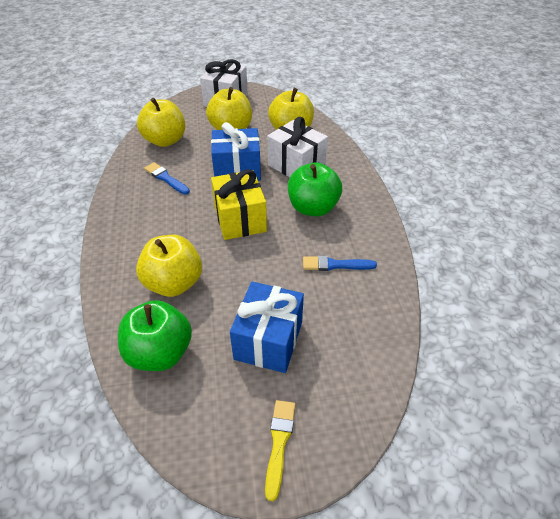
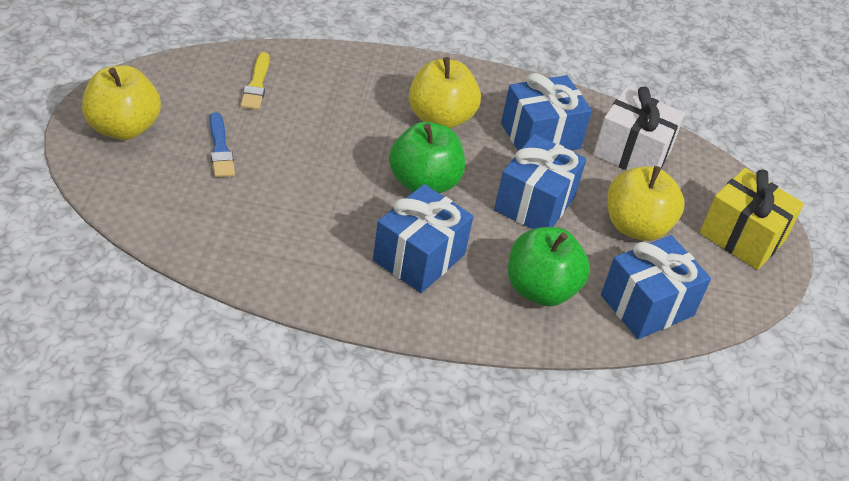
blue brush: [144,162,190,195] [303,256,377,271] = 2 -> [210,112,235,177] = 1
blue gift: [211,122,261,181] [230,282,304,373] = 2 -> [373,184,473,293] [494,134,586,229] [501,73,592,151] [601,235,711,339] = 4
white gift: [200,59,248,107] [267,117,328,177] = 2 -> [593,87,685,170] = 1
yellow apple: [136,235,202,297] [137,98,185,147] [206,87,252,130] [268,88,314,130] = 4 -> [82,65,161,140] [409,57,481,129] [607,166,685,241] = 3

